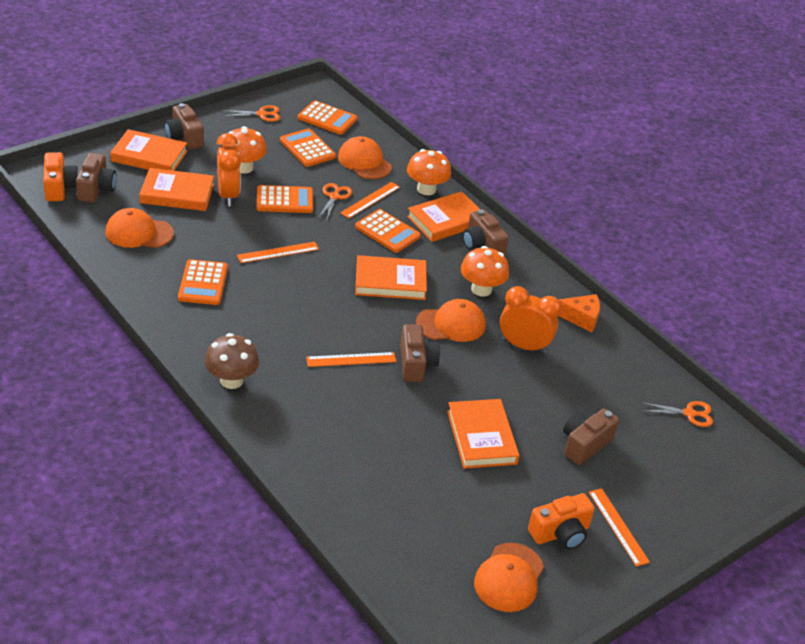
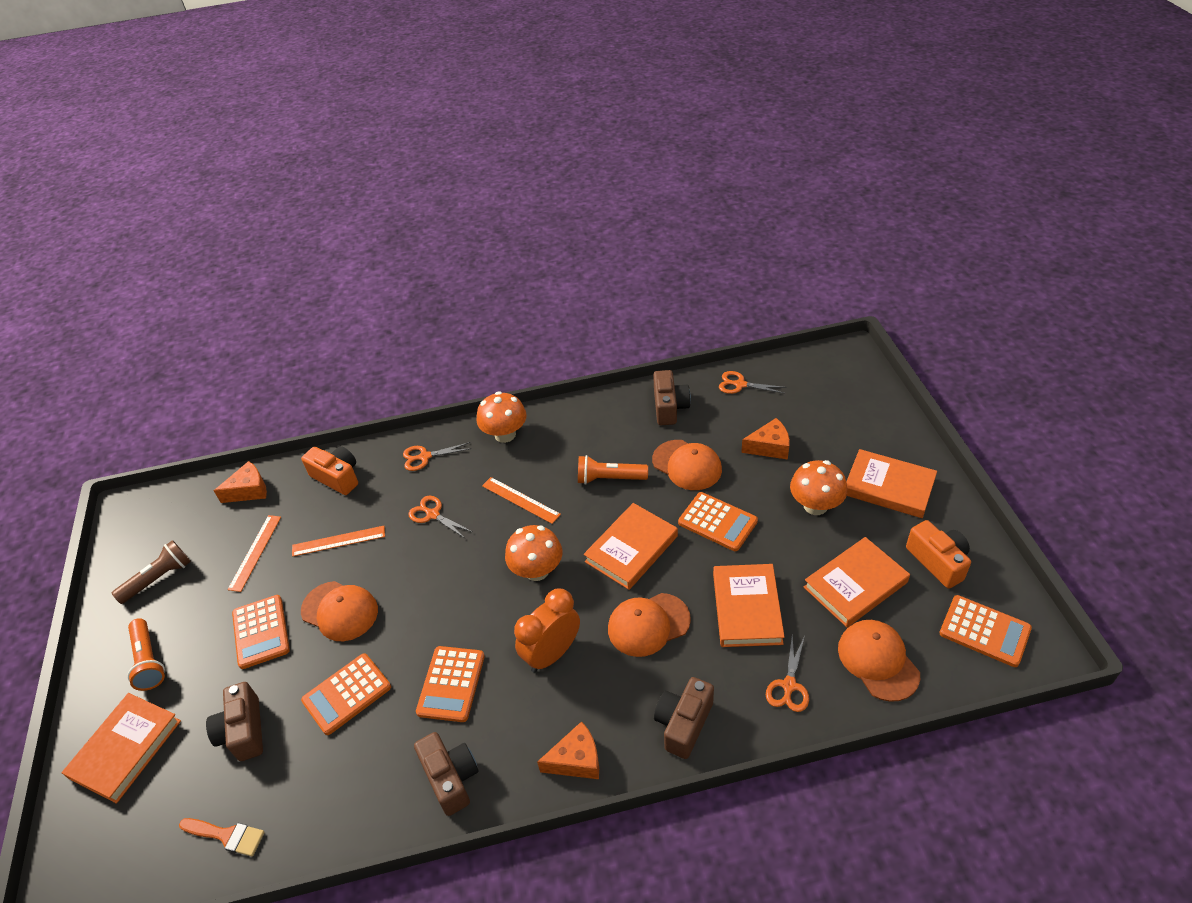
brown camera: [76,153,117,202] [165,103,204,150] [400,324,440,382] [463,209,509,256] [563,408,619,465] = 5 -> [206,682,263,761] [414,732,478,816] [653,370,691,425] [654,677,714,759] = 4
brown flashlight: none = 0 -> [112,540,191,604] = 1
brown mushroom: [205,333,259,389] = 1 -> none = 0
orange brush: none = 0 -> [179,818,265,856] = 1
orange cheese: [558,294,600,333] = 1 -> [214,461,267,503] [537,721,599,779] [741,418,790,460] = 3
orange clock: [217,133,241,206] [500,286,561,353] = 2 -> [514,588,580,673] = 1
orange flashlight: none = 0 -> [127,618,165,691] [578,455,648,485] = 2
orange ruler: [237,242,319,263] [306,352,397,367] [340,182,400,218] [589,488,650,567] = 4 -> [227,515,281,592] [292,526,385,557] [482,477,561,524] = 3
orange scissors: [222,105,280,122] [318,183,352,220] [641,401,713,427] = 3 -> [403,442,471,471] [409,496,473,539] [719,371,786,394] [766,635,809,712] = 4

